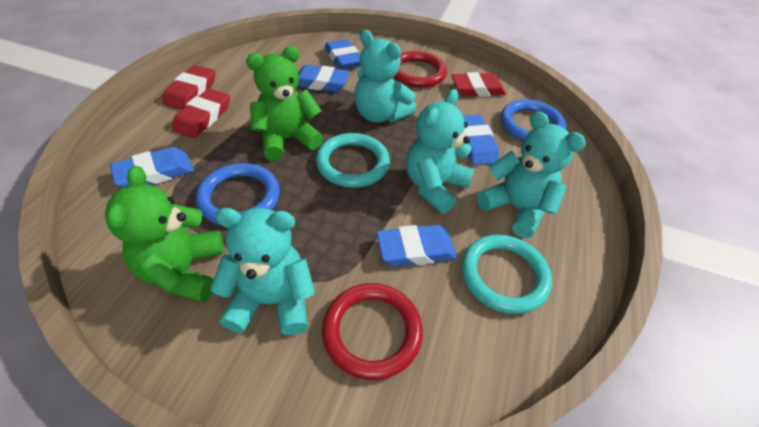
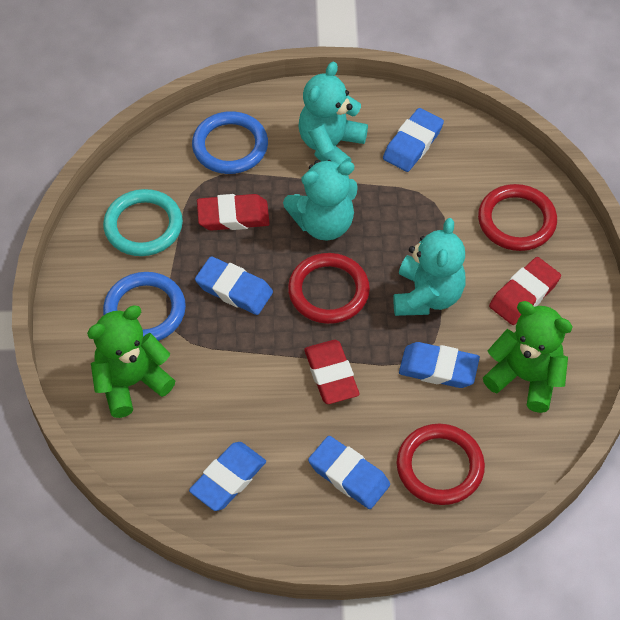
red ring: [322,283,423,380] [394,51,447,88] = 2 -> [288,253,370,324] [397,424,485,505] [478,184,557,251] = 3
turquoise ring: [316,133,390,188] [461,234,552,314] = 2 -> [103,189,183,256] = 1
turquoise teddy bear: [210,208,315,335] [354,30,416,123] [406,89,474,214] [477,111,586,238] = 4 -> [283,160,358,240] [298,62,368,165] [393,218,465,316] = 3

